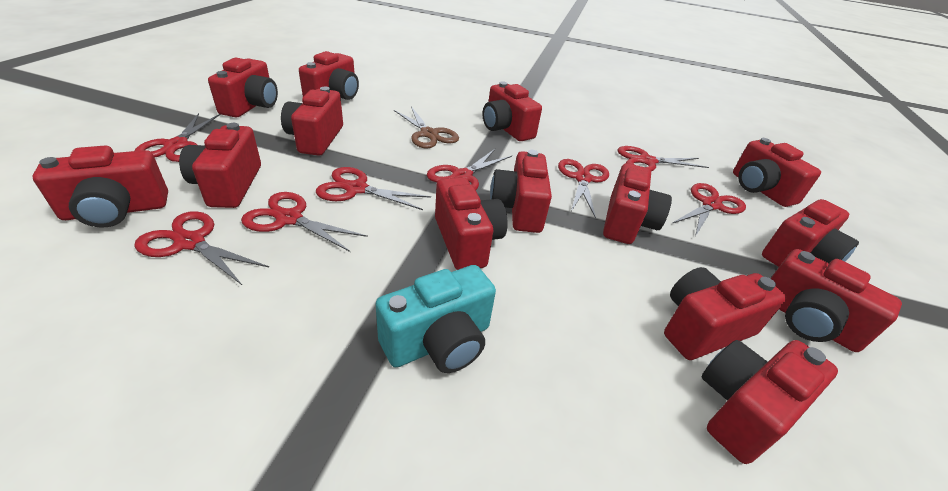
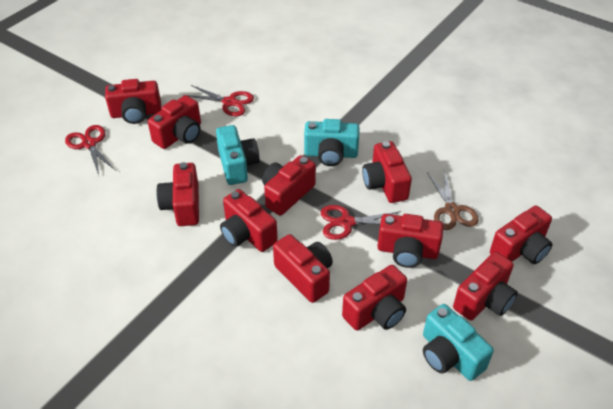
red camera: [32,145,168,228] [179,123,261,208] [208,58,278,117] [281,87,343,156] [299,51,359,100] [435,177,508,270] [482,81,542,141] [490,150,552,233] [603,163,672,244] [664,267,786,360] [702,340,838,464] [733,138,821,207] [762,199,859,267] [770,249,902,352] = 14 -> [105,79,161,124] [148,95,201,149] [156,162,199,226] [220,189,278,252] [262,155,316,216] [273,234,333,303] [342,265,407,331] [362,141,412,203] [377,214,443,268] [453,252,518,320] [490,205,553,264] = 11
red scissors: [134,211,269,285] [135,113,220,162] [241,192,368,252] [316,167,431,210] [427,149,512,190] [558,159,609,218] [618,146,709,171] [673,183,746,237] = 8 -> [65,125,115,175] [187,85,254,116] [321,205,401,240] = 3
turquoise camera: [376,265,496,373] = 1 -> [216,125,260,185] [304,119,360,166] [423,304,494,381] = 3

